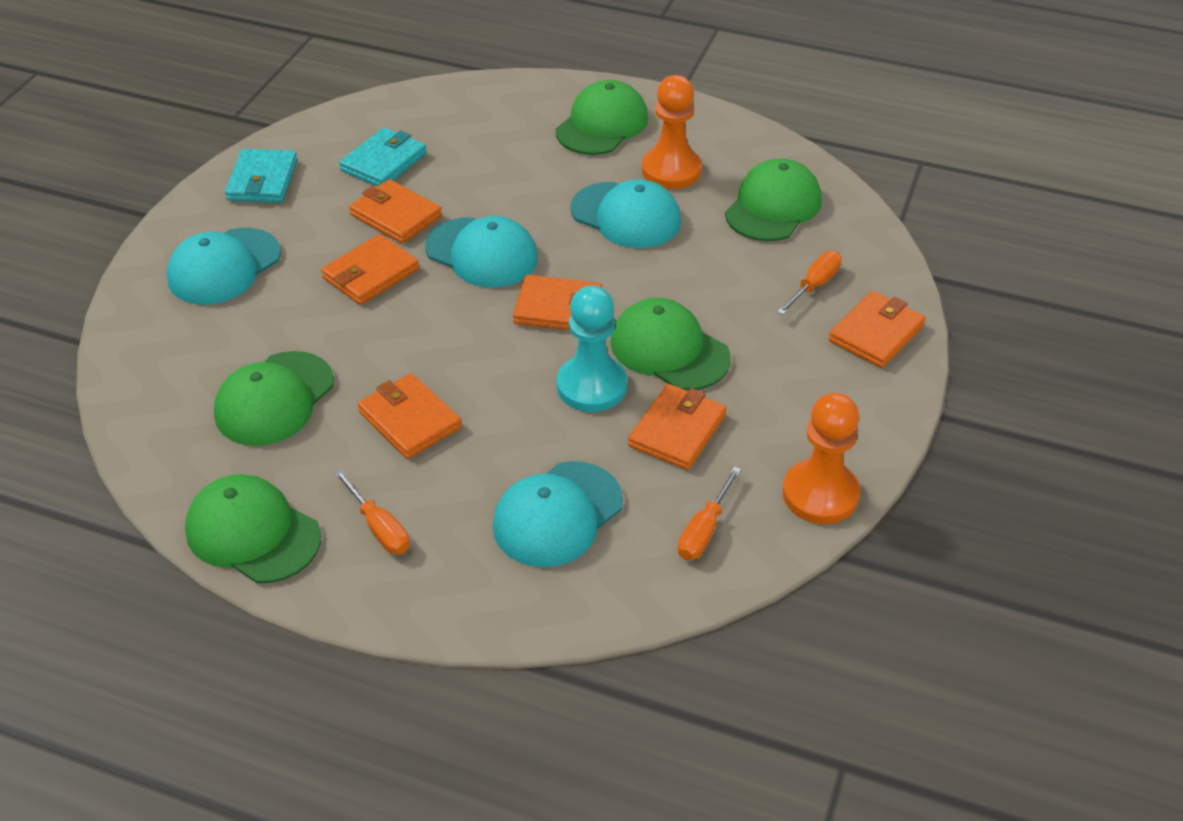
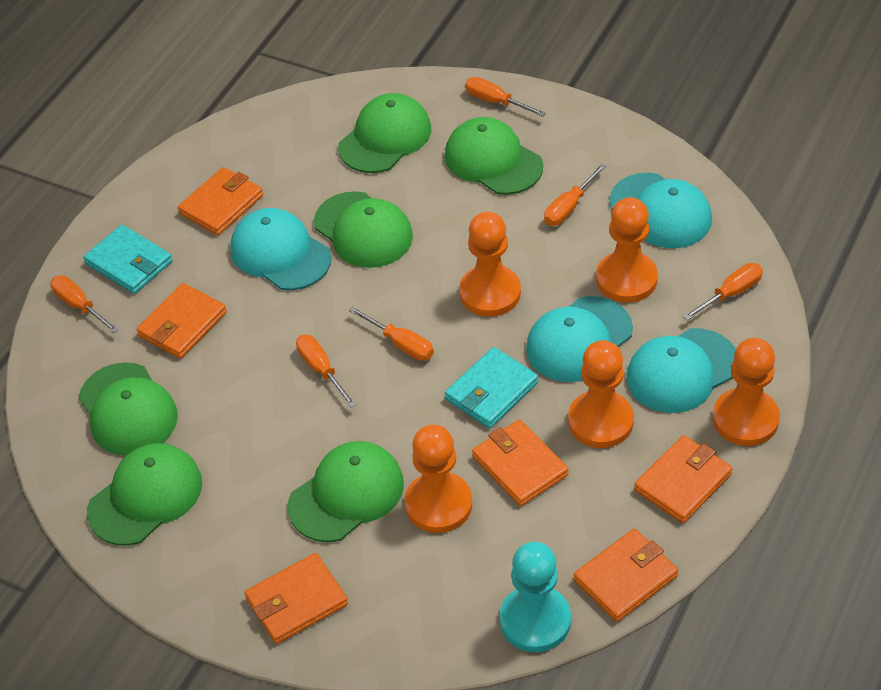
green cap: [185,474,321,583] [214,351,334,446] [556,80,648,155] [611,298,731,391] [725,159,822,241] = 5 -> [79,362,178,455] [87,443,202,546] [288,441,404,542] [314,191,413,268] [338,93,431,173] [445,117,543,195] = 6
orange pawn: [642,75,702,189] [782,393,860,524] = 2 -> [405,425,472,533] [459,212,521,317] [568,340,634,448] [596,197,658,303] [713,338,780,446] = 5
orange screwdriver: [334,469,410,555] [678,467,741,560] [777,251,842,315] = 3 -> [50,275,119,333] [296,335,356,407] [349,307,434,361] [465,77,546,117] [544,164,606,226] [683,263,763,320] = 6

